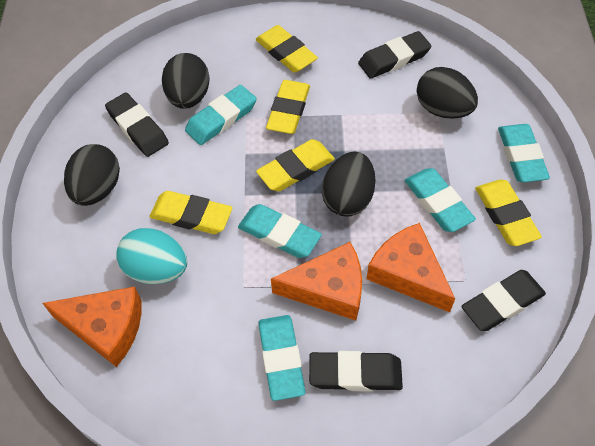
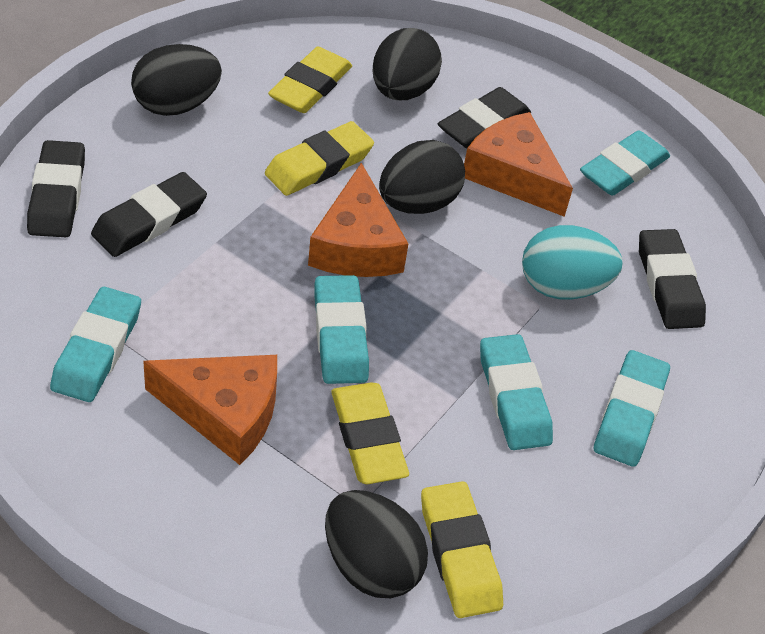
yellow eraser: [149,191,232,234] [256,25,318,73] [256,139,335,191] [266,80,310,134] [475,180,542,246] = 5 -> [265,121,374,196] [268,47,352,113] [331,383,409,484] [421,481,503,618] = 4

